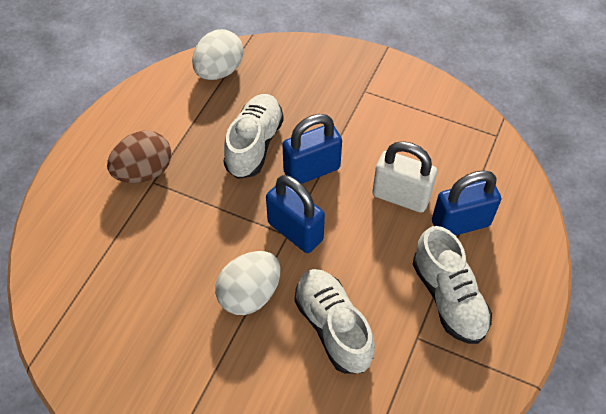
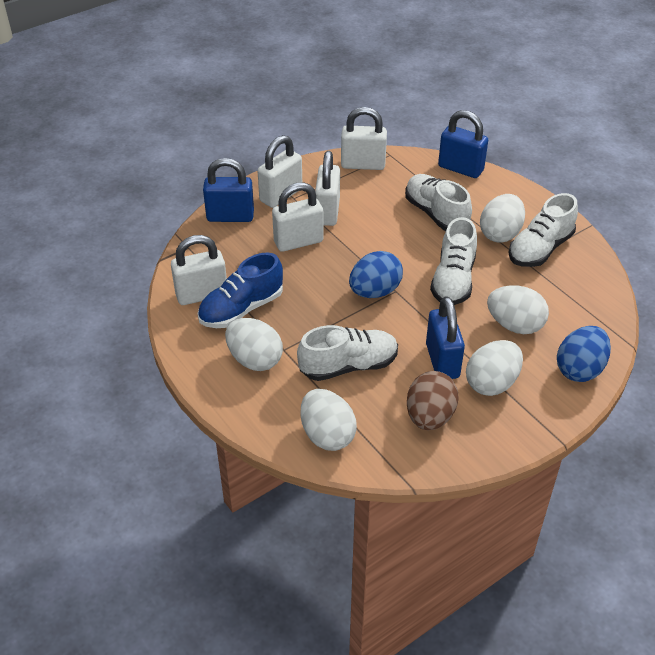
blue egg: none = 0 -> [349,251,403,298] [557,326,611,382] = 2
blue shoe: none = 0 -> [198,252,283,328] = 1
white egg: [192,29,243,80] [215,251,281,315] = 2 -> [225,318,283,371] [300,389,357,451] [466,340,523,396] [480,194,525,243] [487,285,549,334] = 5
white padlock: [372,141,437,213] = 1 -> [171,235,227,305] [258,135,302,208] [272,182,324,252] [315,151,340,226] [341,107,387,170] = 5
white shoe: [223,94,284,179] [294,269,375,374] [413,226,492,344] = 3 -> [297,325,398,381] [405,174,472,231] [430,217,477,305] [508,193,578,267] = 4

